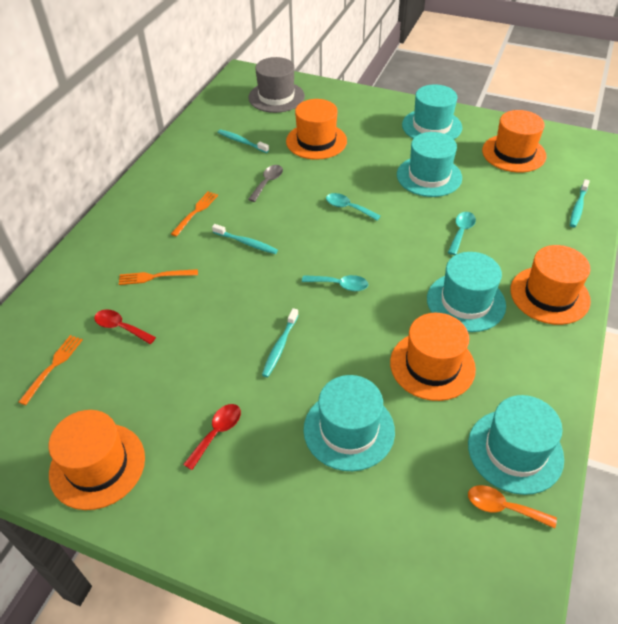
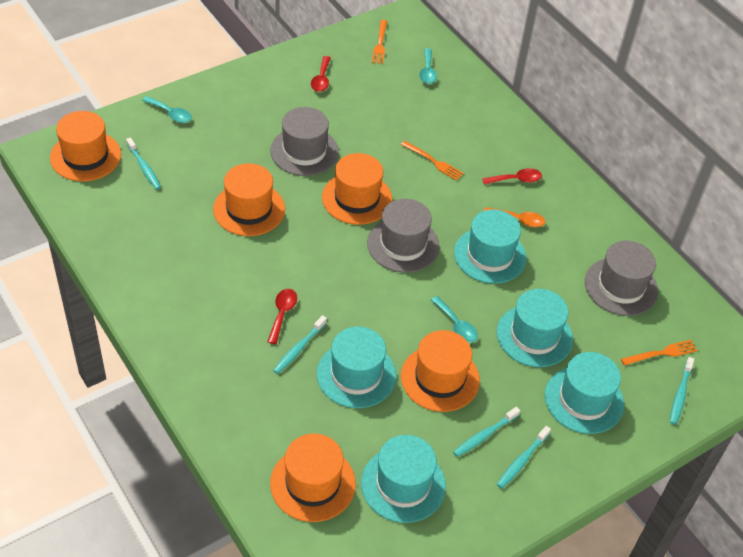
grey hat: [248,57,305,113] = 1 -> [270,107,339,176] [367,199,440,273] [585,241,658,316] = 3
grey spoon: [248,165,283,202] = 1 -> none = 0
red spoon: [94,309,156,344] [183,404,241,470] = 2 -> [267,289,297,344] [311,56,331,92] [482,168,542,185] = 3
turquoise toothbrush: [212,224,278,254] [218,129,269,153] [262,308,299,377] [570,179,590,227] = 4 -> [126,138,161,189] [273,315,327,374] [453,407,520,457] [497,426,551,489] [670,357,694,425] = 5

